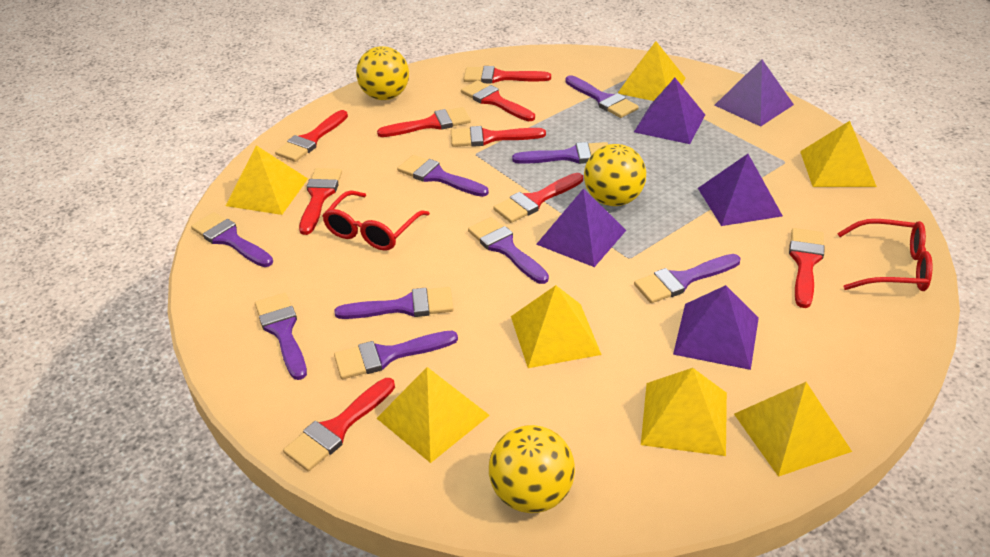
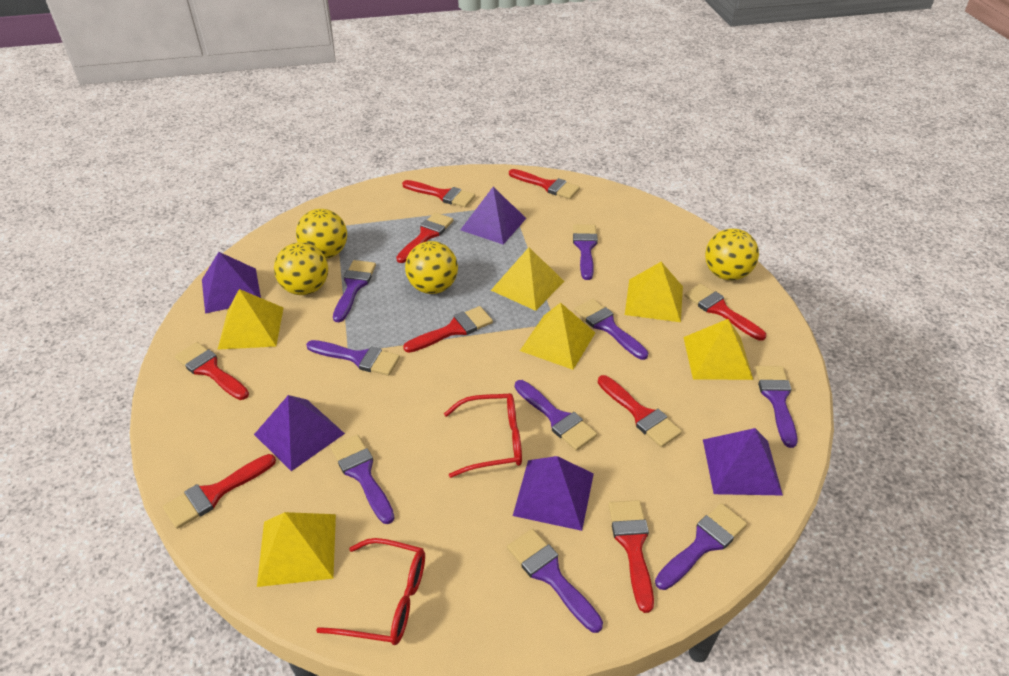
yellow ball: [356,46,409,100] [489,425,575,513] [584,144,646,206] = 3 -> [274,242,328,295] [296,209,347,259] [405,241,458,294] [705,228,759,280] = 4
yellow pyramid: [226,145,308,215] [377,367,490,463] [511,285,601,368] [618,41,686,101] [641,368,727,456] [734,382,852,477] [800,121,877,187] = 7 -> [217,289,283,350] [257,512,336,587] [491,247,564,311] [520,303,595,370] [625,262,683,322] [683,319,753,380] = 6

